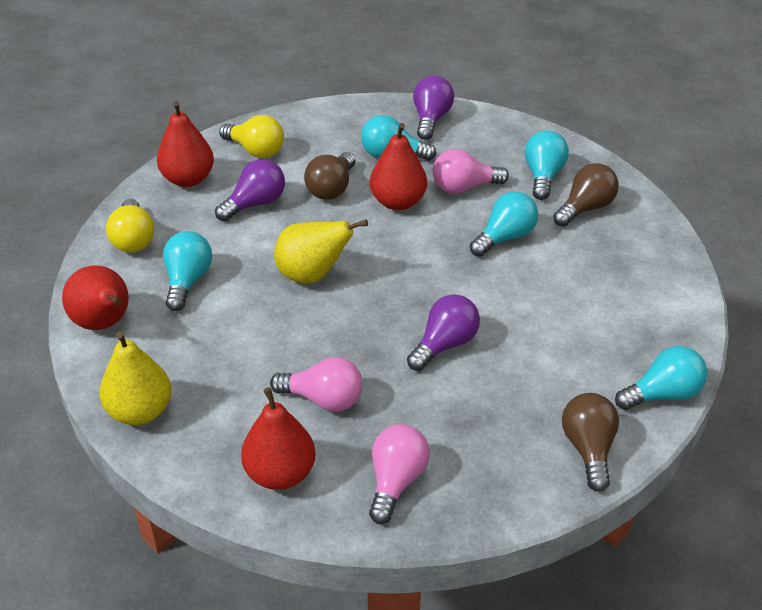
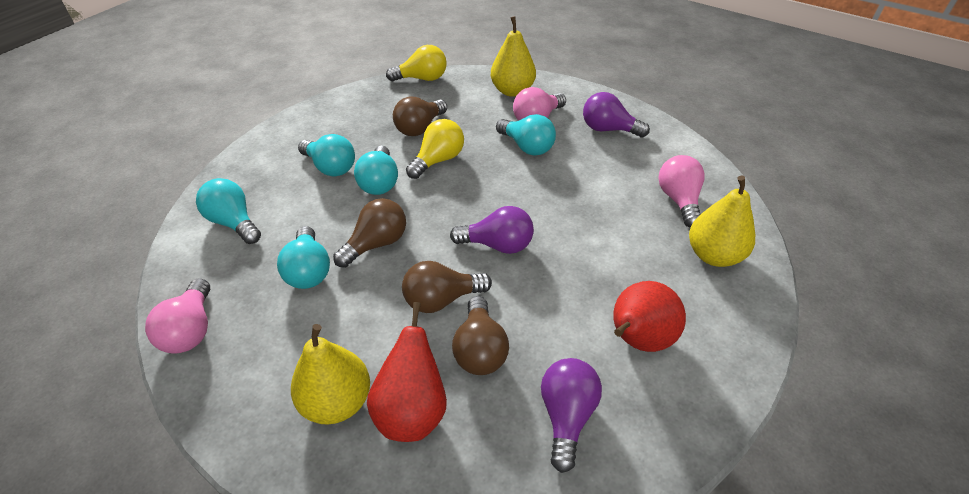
brown light bulb: [304,152,356,200] [553,163,619,227] [562,393,619,492] = 3 -> [333,198,406,268] [393,97,447,136] [402,261,492,313] [452,296,509,375] = 4
red pear: [62,266,129,330] [157,101,214,187] [241,387,316,490] [370,123,427,210] = 4 -> [367,302,447,442] [613,281,686,352] = 2
yellow pear: [99,332,171,425] [274,219,368,283] = 2 -> [291,324,370,425] [491,16,536,97] [689,175,755,267] = 3

